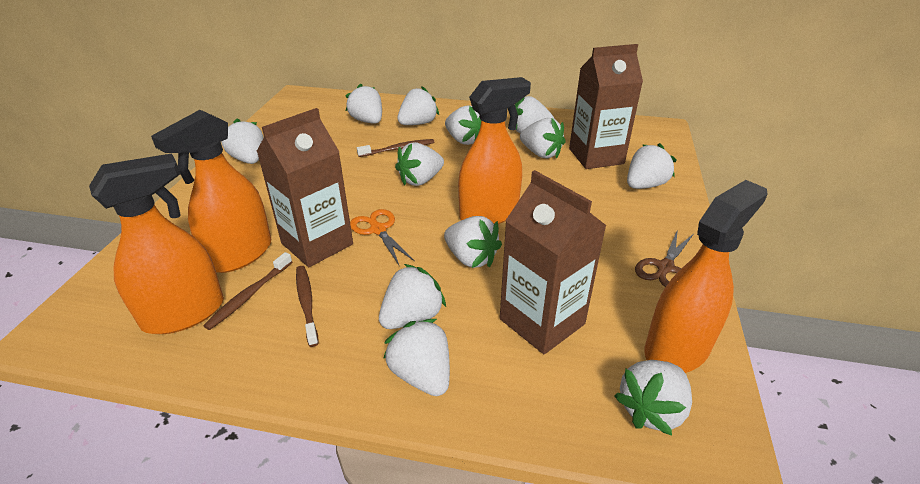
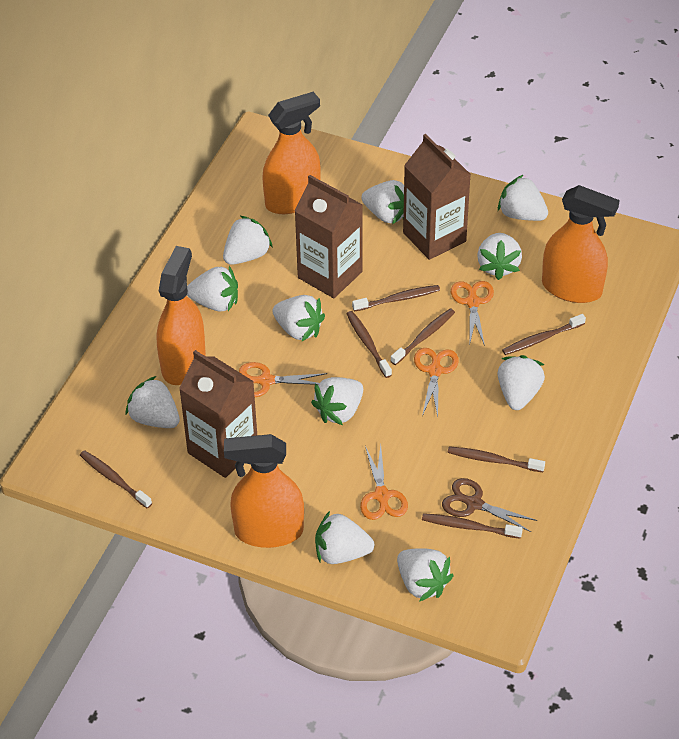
brown toothbrush: [203,252,292,330] [296,266,319,347] [357,139,434,157] = 3 -> [80,450,152,508] [347,311,392,378] [352,285,440,312] [391,308,455,365] [422,513,523,539] [448,446,545,472] [502,314,586,355] = 7
orange scissors: [350,209,415,265] = 1 -> [239,362,327,397] [360,445,408,520] [414,348,459,417] [451,281,494,346] = 4
white strawberry: [222,118,264,164] [345,83,382,124] [379,264,446,329] [383,319,450,396] [395,142,444,186] [397,86,439,125] [444,216,502,268] [445,105,481,145] [515,96,555,133] [520,118,566,158] [614,360,692,436] [627,143,676,189] = 12 -> [126,376,180,428] [187,266,238,311] [223,216,273,265] [272,295,325,341] [311,377,363,425] [315,511,375,564] [361,180,404,224] [397,548,454,602] [477,233,522,280] [497,355,545,410] [498,175,548,221] = 11

